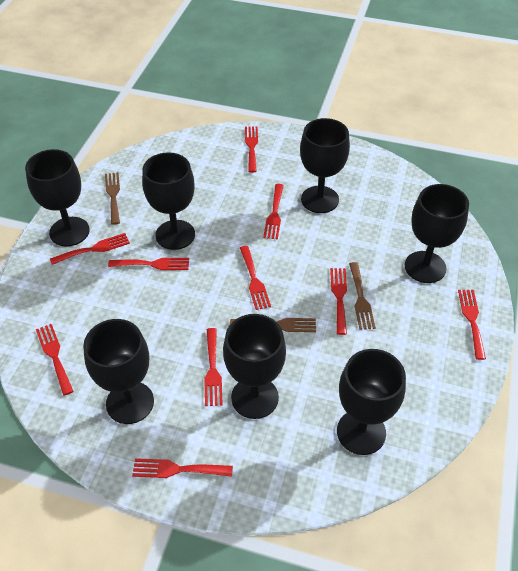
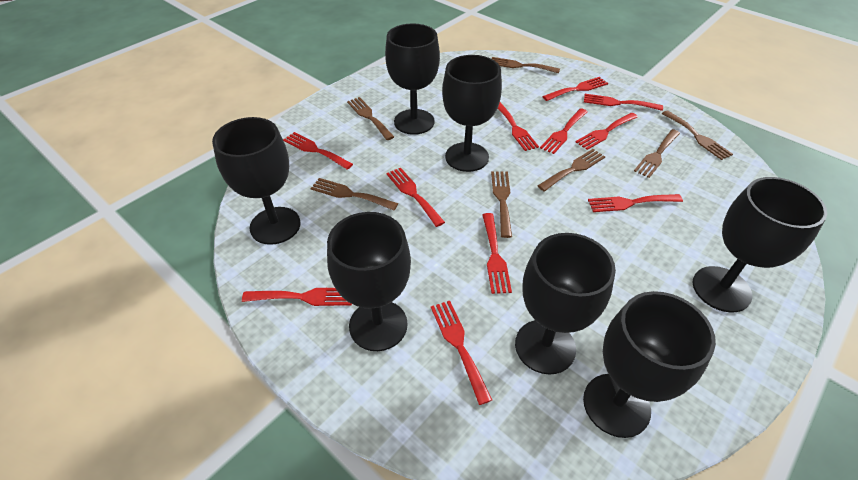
brown fork: [105,172,120,225] [230,318,316,332] [349,262,376,330] = 3 -> [310,178,398,210] [347,97,394,140] [491,171,512,238] [492,57,560,73] [538,149,605,191] [634,129,680,178] [662,111,733,160] = 7
red fork: [36,324,74,396] [50,233,130,265] [108,258,189,270] [132,458,233,478] [204,328,223,406] [240,246,271,310] [245,126,258,173] [263,184,284,239] [330,268,347,335] [458,290,486,360] = 10 -> [242,288,352,306] [283,132,353,170] [386,168,445,227] [431,301,492,405] [482,213,512,294] [497,102,539,151] [540,108,587,154] [542,77,608,101] [576,113,638,150] [584,94,663,111] [588,194,683,212] = 11

